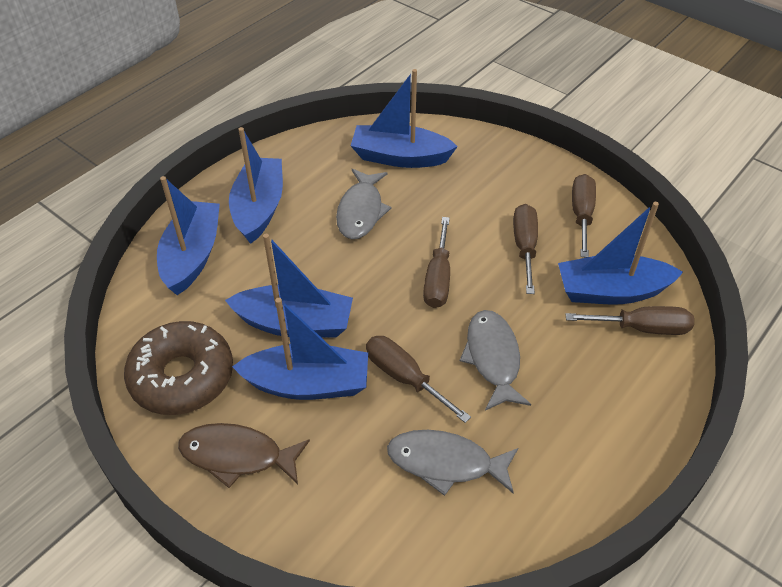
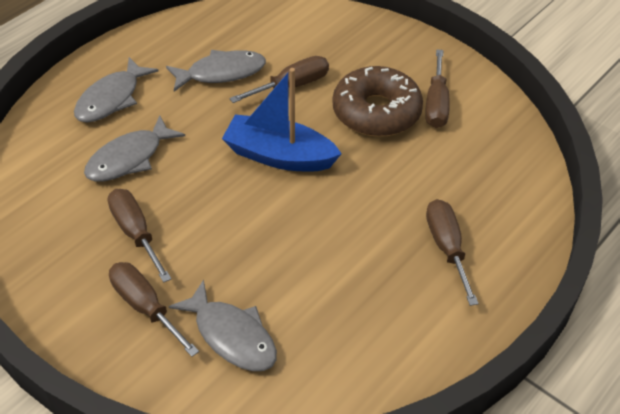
blue boat: [157,176,220,295] [225,234,353,338] [229,127,283,244] [232,298,368,400] [351,69,458,168] [558,202,683,304] = 6 -> [222,68,342,171] = 1
brown fish: [178,423,310,488] = 1 -> none = 0
grey fish: [336,169,391,239] [387,430,518,496] [460,310,531,411] = 3 -> [74,57,159,122] [84,115,185,182] [166,50,266,92] [168,279,277,371] = 4

